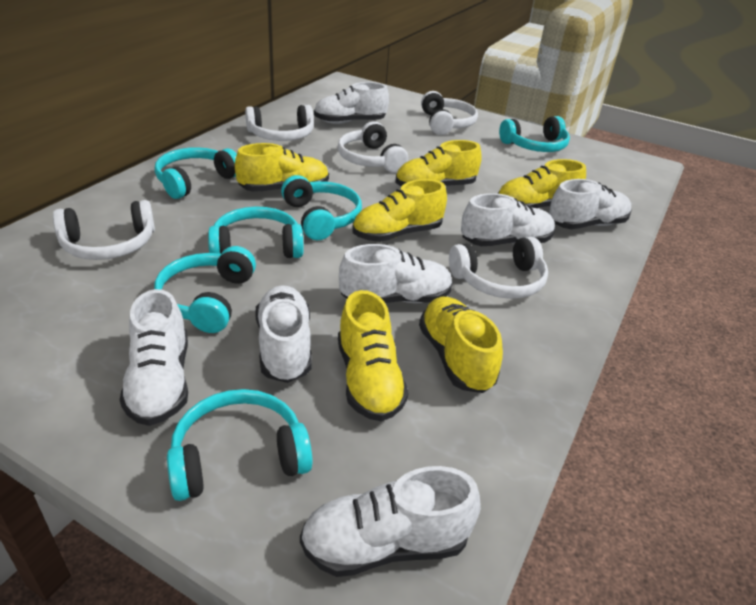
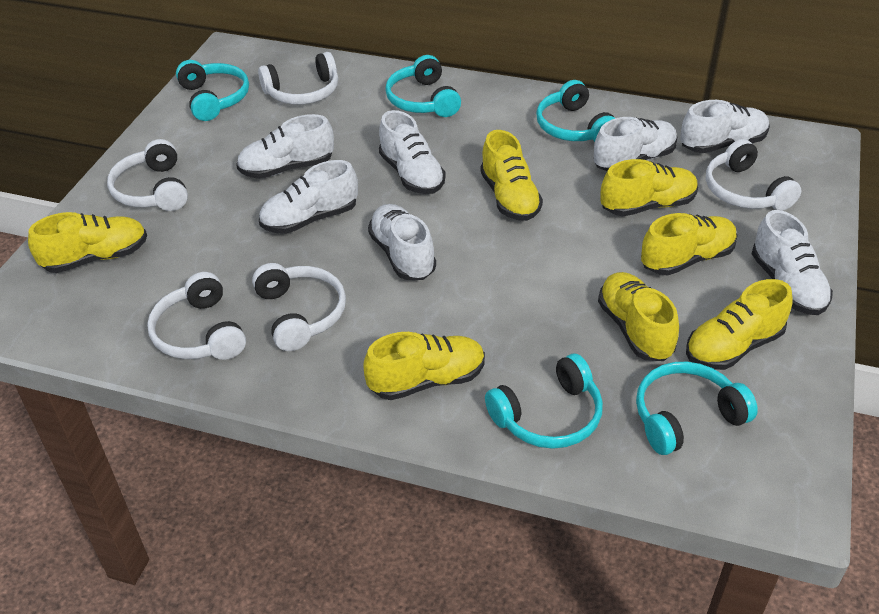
turquoise headphones: [154,246,256,333] [155,147,237,199] [167,389,313,501] [208,206,303,258] [281,175,362,240] [499,116,570,152] = 6 -> [176,60,249,121] [385,55,461,117] [485,354,603,449] [536,80,615,142] [636,362,758,455] = 5
yellow shoe: [235,143,329,192] [338,290,408,421] [352,179,447,242] [395,140,482,186] [419,297,503,393] [497,159,586,208] = 6 -> [28,212,147,273] [363,332,485,400] [480,130,543,221] [598,272,679,361] [600,159,698,216] [641,213,738,275] [686,279,793,370] = 7

